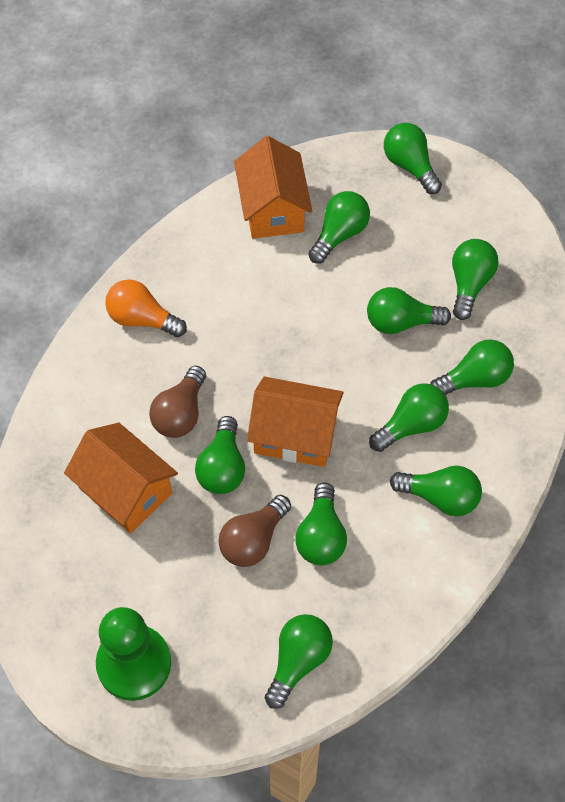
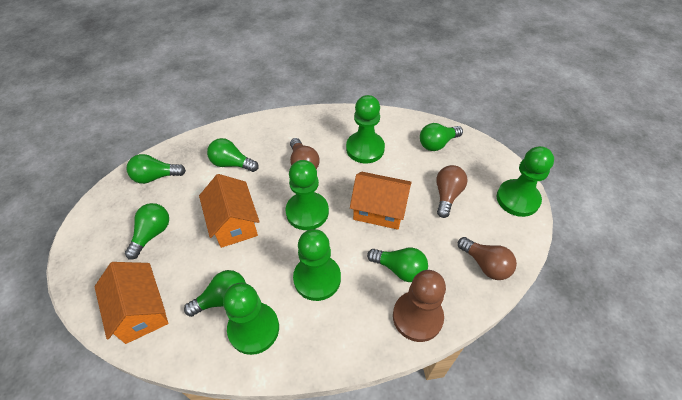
brown light bulb: [149,366,206,438] [219,495,291,567] = 2 -> [290,138,319,169] [436,165,467,218] [458,237,517,280] = 3
brown pawn: none = 0 -> [393,270,446,342] = 1
green light bulb: [195,416,245,494] [265,614,333,709] [295,483,347,565] [308,191,370,264] [367,287,451,334] [369,383,449,452] [384,123,442,194] [390,466,482,517] [430,339,514,395] [452,239,498,320] = 10 -> [125,203,169,259] [127,154,186,184] [184,270,246,317] [207,138,259,172] [367,248,428,282] [420,123,463,151] = 6
green pawn: [96,607,171,701] = 1 -> [223,283,279,355] [285,160,329,230] [293,229,341,301] [346,95,385,164] [497,146,554,217] = 5
orange light bulb: [105,279,187,337] = 1 -> none = 0

